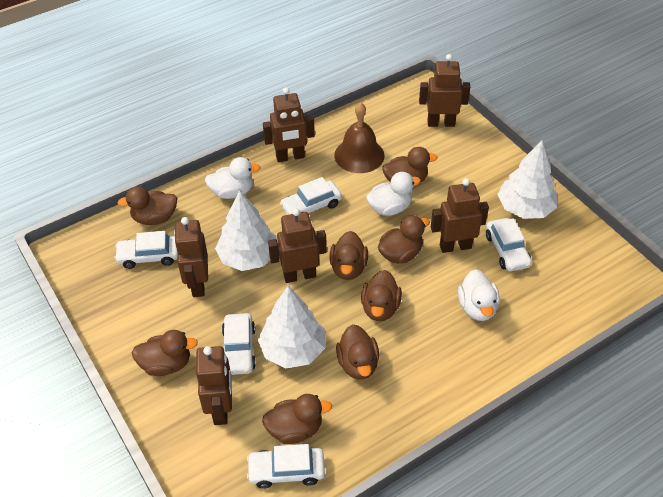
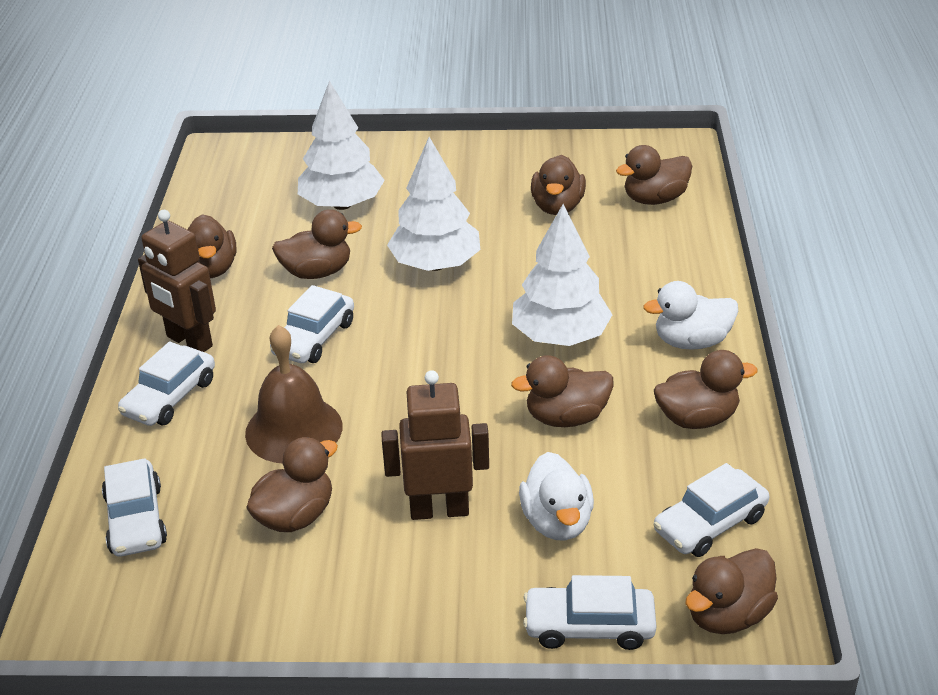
brown robot: [174,217,208,297] [196,346,232,425] [263,87,315,162] [268,208,327,283] [419,54,470,127] [431,178,489,253] = 6 -> [138,210,216,352] [381,370,489,520] = 2
white duck: [205,157,261,199] [366,172,421,216] [458,269,499,321] = 3 -> [519,452,594,540] [643,281,738,350] = 2

